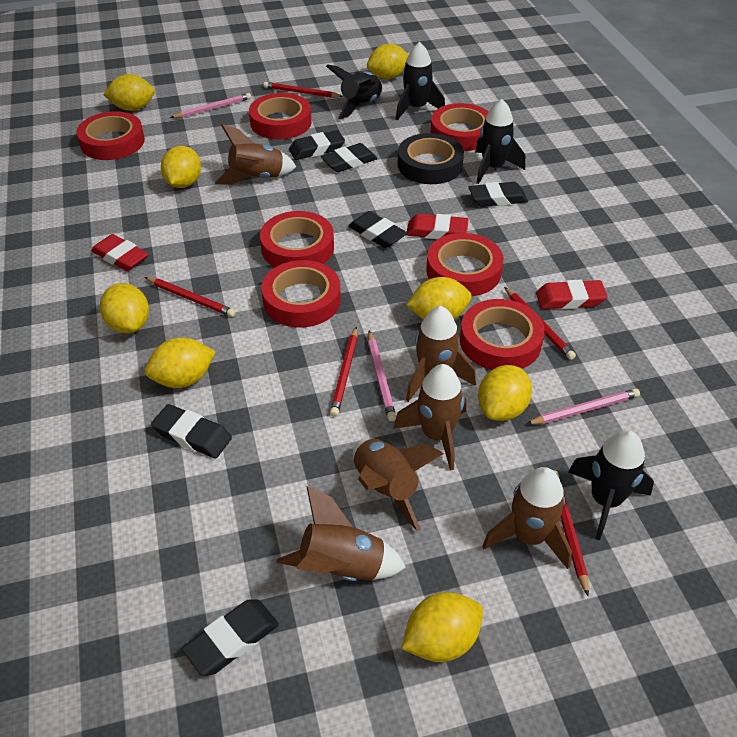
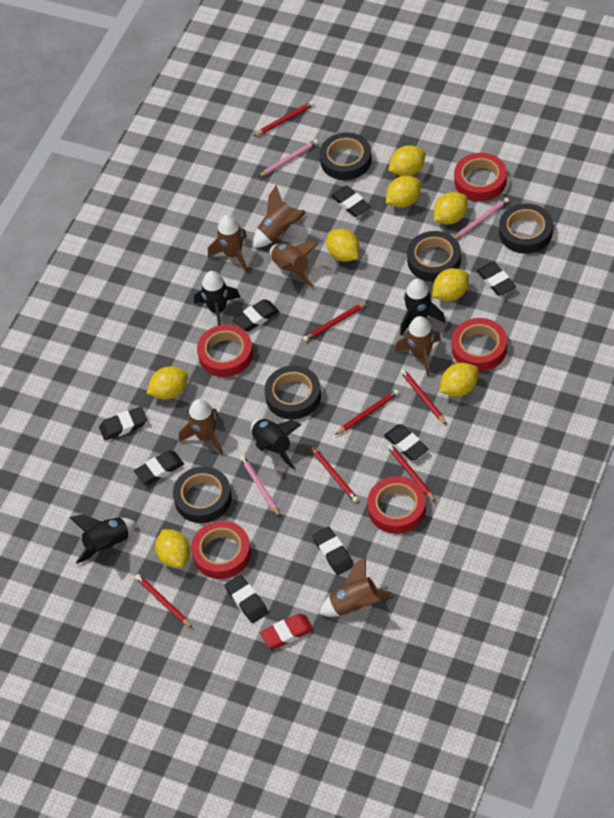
black eraser: [151,404,232,459] [182,599,279,676] [289,130,345,160] [321,143,378,172] [348,211,407,248] [468,182,528,207] = 6 -> [99,407,147,441] [134,450,184,484] [225,575,268,623] [232,299,279,332] [313,527,354,575] [331,186,371,217] [384,424,429,461] [476,262,516,296] = 8
black tape: [398,133,464,184] = 1 -> [173,466,232,523] [264,365,321,419] [320,132,372,180] [407,231,461,282] [499,203,553,254] = 5
red eraser: [91,234,149,271] [406,214,468,239] [536,280,608,309] = 3 -> [260,614,314,649] = 1
red pencil: [145,277,236,317] [264,82,344,98] [330,326,358,417] [504,287,576,360] [553,470,589,597] = 5 -> [135,574,192,628] [254,101,314,136] [303,302,368,342] [310,445,359,503] [335,389,399,435] [387,444,436,502] [400,369,447,425] = 7
red tape: [76,111,145,160] [249,93,312,139] [260,211,334,267] [261,260,341,328] [426,233,504,296] [431,103,489,151] [460,299,545,370] = 7 -> [191,521,251,579] [197,324,253,377] [367,476,426,534] [451,318,507,371] [454,153,507,201] = 5

